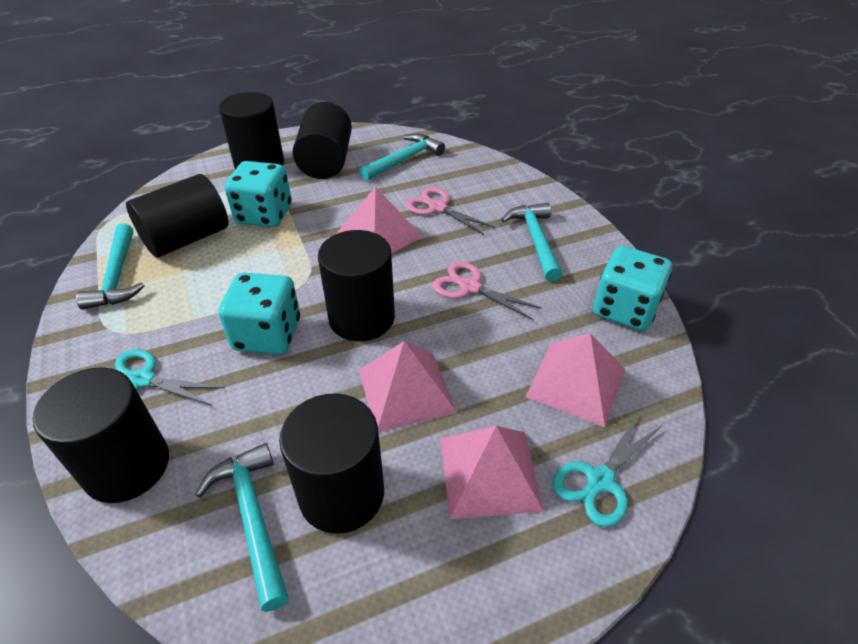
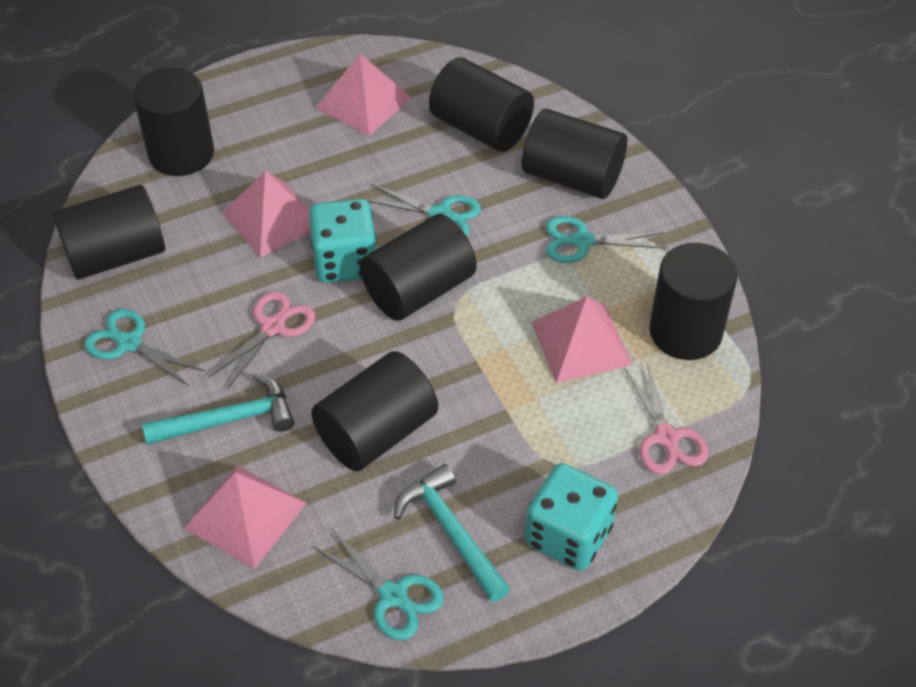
black cylinder: [33,367,169,503] [126,174,228,258] [219,92,284,169] [279,393,384,534] [292,102,352,179] [318,230,395,341] = 6 -> [53,185,165,280] [133,67,214,176] [311,351,438,471] [360,214,476,321] [429,57,534,152] [522,109,627,199] [649,243,737,360] = 7
turquoise dice: [218,272,300,354] [225,161,292,227] [593,246,672,331] = 3 -> [309,199,377,283] [525,463,618,571] = 2
turquoise hammer: [76,223,145,310] [195,443,289,612] [359,134,445,181] [501,203,562,282] = 4 -> [142,373,294,445] [394,464,510,602] = 2
turquoise scissors: [115,349,225,406] [552,414,661,527] = 2 -> [84,309,205,387] [313,528,444,640] [365,184,481,236] [546,216,666,263] = 4

